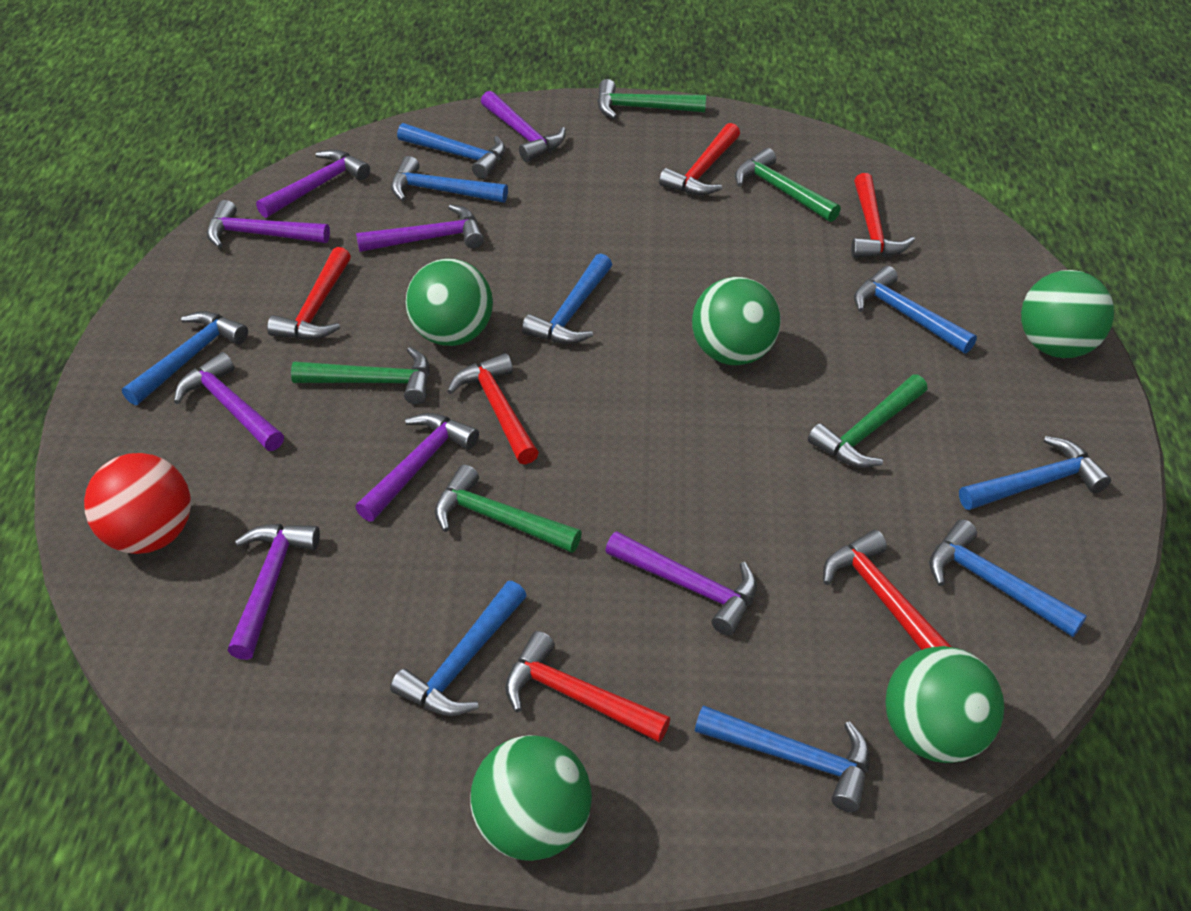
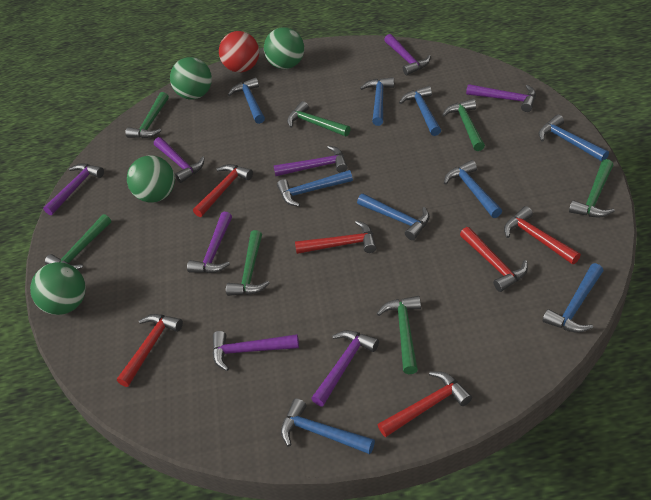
green ball: [406,258,493,346] [470,735,592,861] [692,277,781,365] [886,646,1004,763] [1021,270,1114,358] = 5 -> [30,262,86,315] [127,155,175,203] [170,57,212,99] [264,27,304,69] = 4
green hammer: [291,347,430,405] [434,465,582,553] [597,79,706,119] [735,148,841,222] [808,374,927,468] = 5 -> [45,214,111,270] [125,92,169,138] [226,230,270,296] [287,101,351,136] [377,296,421,374] [442,99,485,151] [569,159,615,218] = 7

